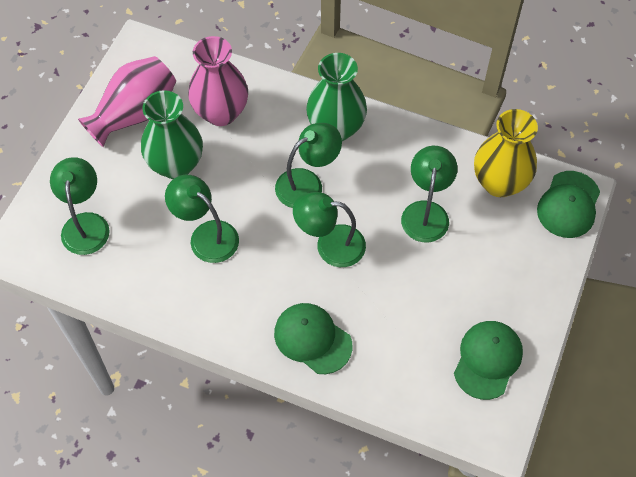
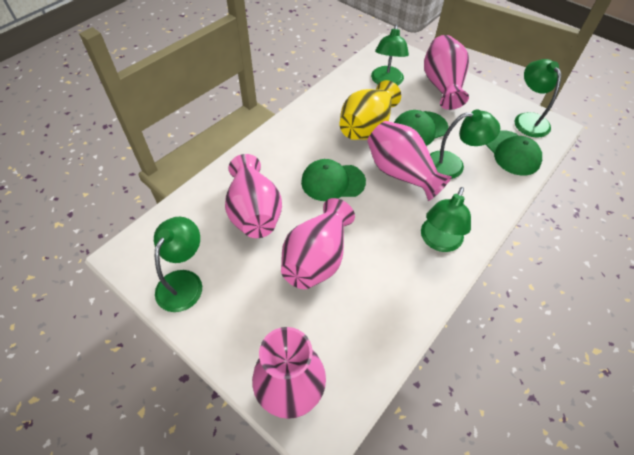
green vase: [141,90,203,179] [306,53,367,141] = 2 -> none = 0
pink vase: [78,56,176,147] [188,36,248,126] = 2 -> [225,154,282,238] [252,327,326,419] [281,198,355,289] [367,121,452,201] [424,35,469,110] = 5

